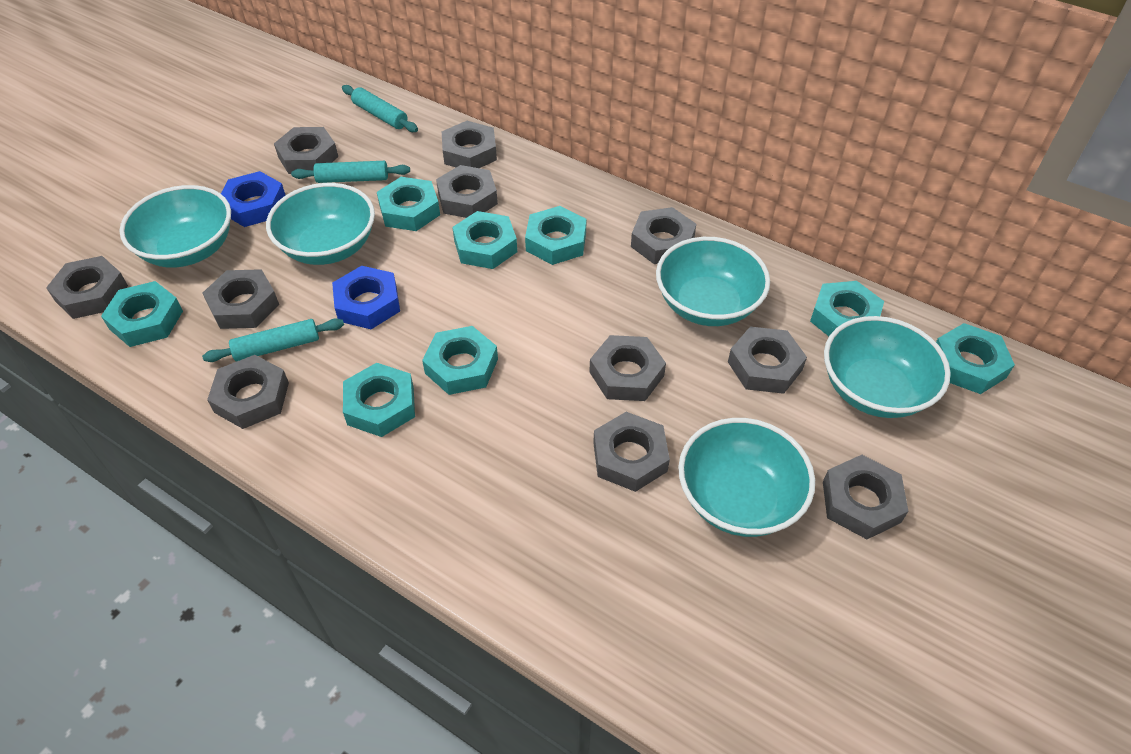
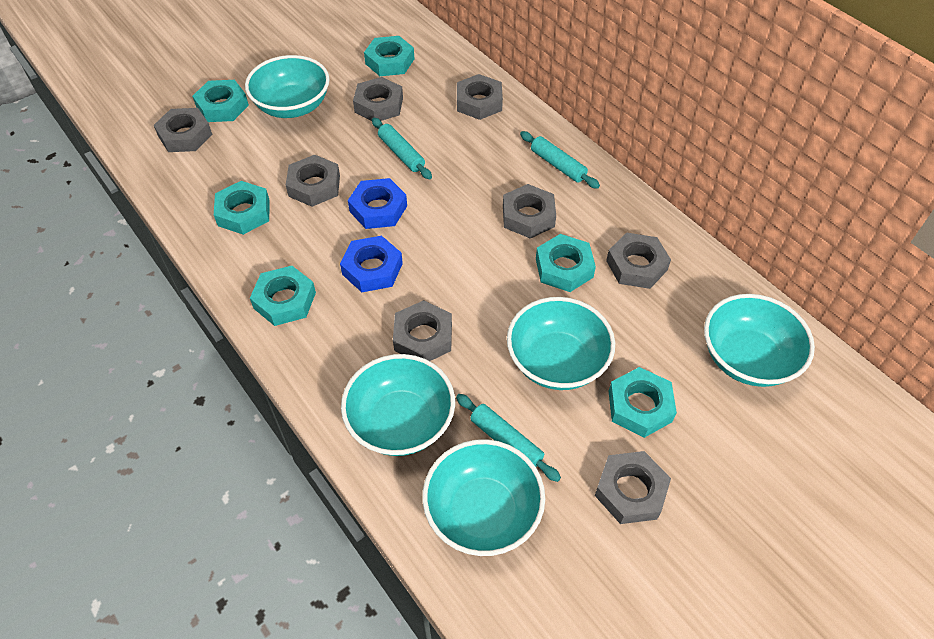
grey nut: [46,256,128,319] [203,269,279,329] [207,355,289,429] [274,127,338,174] [436,165,498,218] [442,121,497,168] [589,335,666,401] [593,412,670,492] [631,207,696,264] [728,327,807,394] [823,455,908,539] = 11 -> [154,108,212,152] [286,155,340,207] [353,77,403,121] [393,300,452,361] [457,74,503,120] [503,184,556,238] [595,451,671,524] [606,233,671,289] = 8
turquoise nut: [101,281,183,347] [343,363,415,437] [377,177,440,231] [422,326,498,395] [452,211,517,269] [525,206,587,265] [810,281,884,336] [936,323,1015,394] = 8 -> [192,80,249,122] [214,181,270,235] [250,266,316,326] [364,36,414,76] [536,234,596,292] [608,367,677,438] = 6

